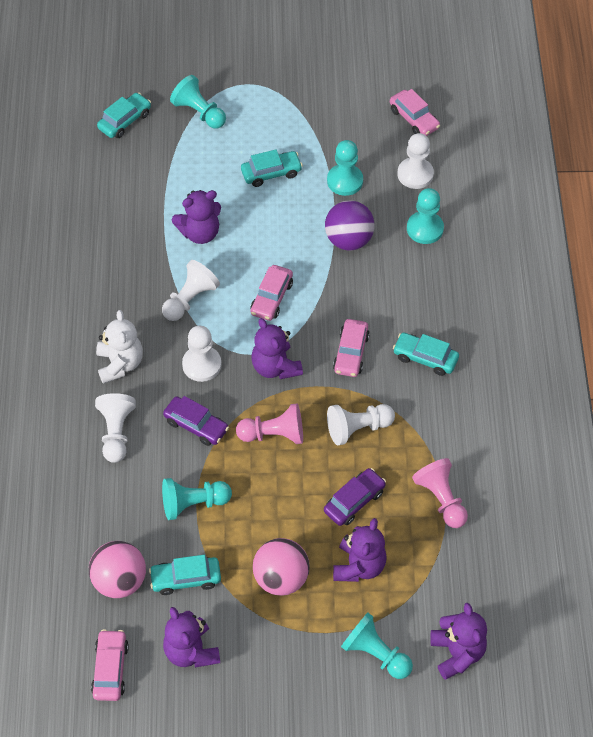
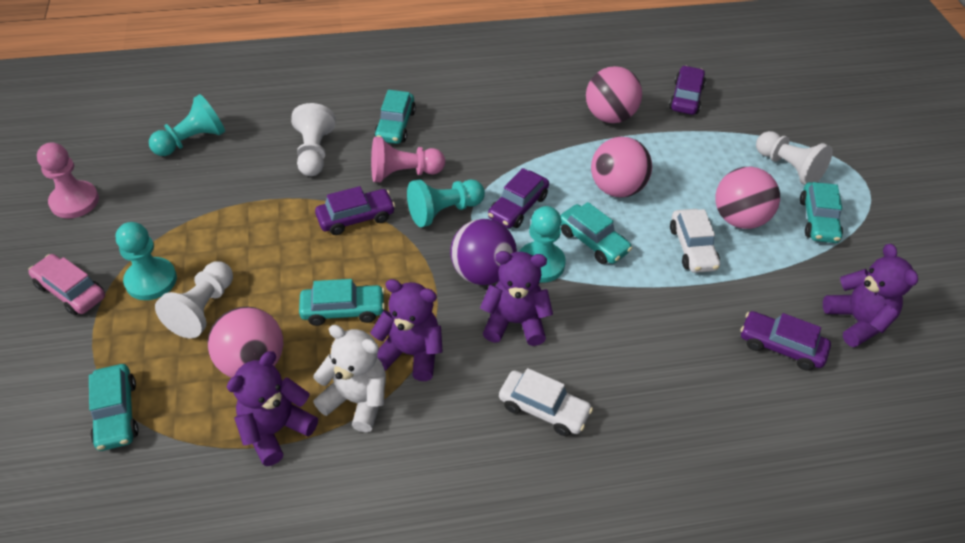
pink ball: [89,541,146,598] [253,538,310,596] = 2 -> [208,306,283,378] [586,66,642,123] [591,137,652,197] [715,167,780,229] = 4
pink car: [91,629,129,701] [251,265,293,321] [333,319,370,377] [390,89,440,136] = 4 -> [28,254,105,316] = 1
purple car: [163,396,229,446] [324,468,386,526] = 2 -> [315,186,395,235] [488,168,549,228] [669,65,706,115] [740,311,831,371] = 4
purple teddy bear: [163,607,220,668] [172,190,221,244] [251,318,303,379] [333,518,387,582] [430,603,487,680] = 5 -> [227,351,318,466] [370,279,443,381] [480,251,553,346] [823,244,918,347] = 4
turquoise car: [97,92,151,138] [149,555,221,595] [241,150,303,187] [393,333,459,376] = 4 -> [89,364,139,451] [299,279,385,326] [374,90,416,144] [560,202,632,264] [800,182,843,243] = 5
turquoise pawn: [162,478,232,520] [170,75,226,129] [327,140,363,196] [341,613,413,679] [407,188,444,244] = 5 -> [116,222,177,300] [149,94,225,156] [407,180,485,227] [519,206,566,283] = 4
white car: none = 0 -> [499,368,593,436] [670,209,720,273] = 2
white pawn: [95,393,136,463] [162,260,220,321] [182,326,221,382] [327,404,395,445] [397,133,434,189] = 5 -> [155,261,233,339] [291,103,336,176] [756,131,833,185] = 3

